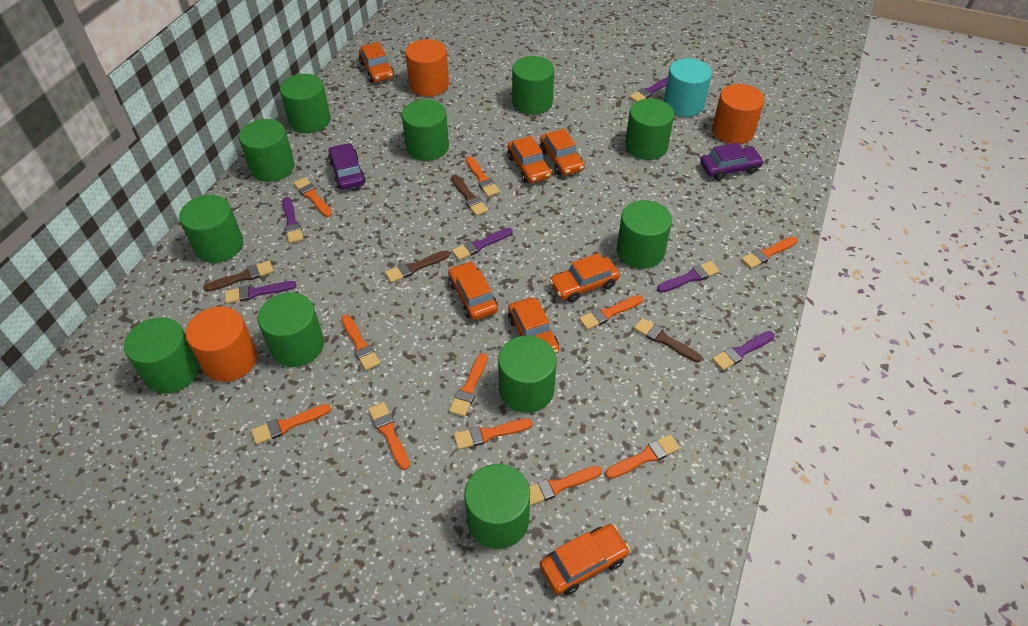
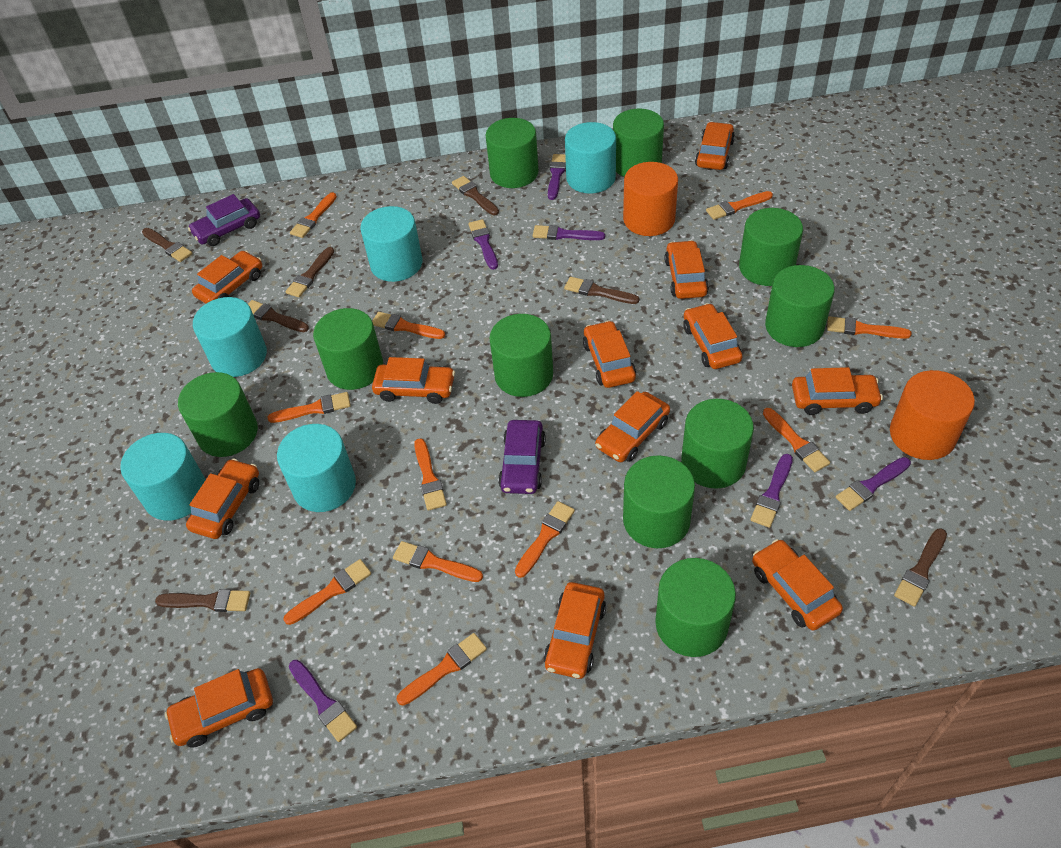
brown brush: [203,261,274,292] [385,250,450,283] [451,175,488,216] [634,318,702,362] = 4 -> [142,228,192,262] [155,589,250,612] [248,300,309,332] [285,247,334,298] [452,176,499,215] [564,277,640,304] [894,528,947,607] = 7
green cylinder: [124,317,200,393] [179,195,243,263] [239,119,295,182] [258,293,324,367] [280,74,331,133] [402,99,449,161] [464,464,530,549] [498,336,557,413] [512,56,554,115] [617,200,672,269] [625,99,674,160] = 11 -> [178,372,258,457] [313,308,383,390] [486,118,539,188] [490,314,553,397] [613,109,664,177] [623,455,695,548] [655,558,736,657] [681,399,754,488] [739,208,803,286] [765,265,835,347] = 10
orange car: [359,42,395,82] [448,261,498,320] [507,136,551,183] [508,298,559,354] [540,129,585,176] [540,524,630,595] [549,253,620,303] = 7 -> [165,668,273,747] [186,459,259,539] [192,251,262,304] [372,357,455,404] [544,582,606,679] [583,321,636,388] [595,391,670,462] [664,240,709,299] [683,303,742,369] [695,122,735,170] [752,539,843,631] [792,367,883,415] = 12
orange cylinder: [186,306,257,382] [405,39,449,96] [712,84,764,144] = 3 -> [623,162,678,236] [890,370,975,460] = 2
turquoise cylinder: [664,58,712,117] = 1 -> [120,433,206,521] [193,297,267,377] [277,424,356,512] [360,206,422,282] [565,122,616,194] = 5

